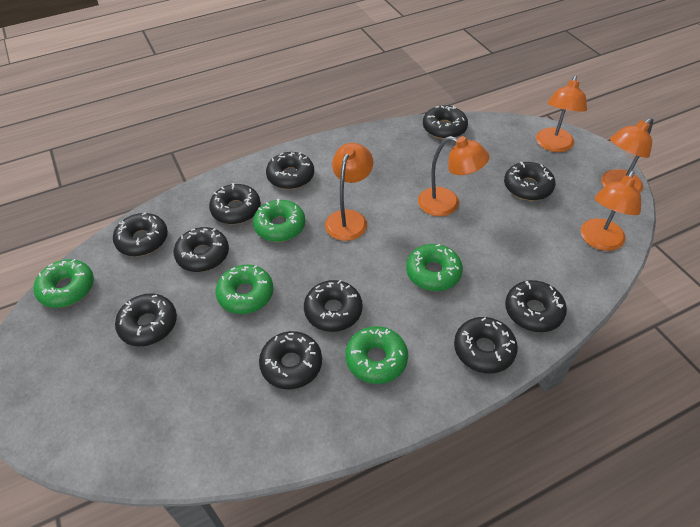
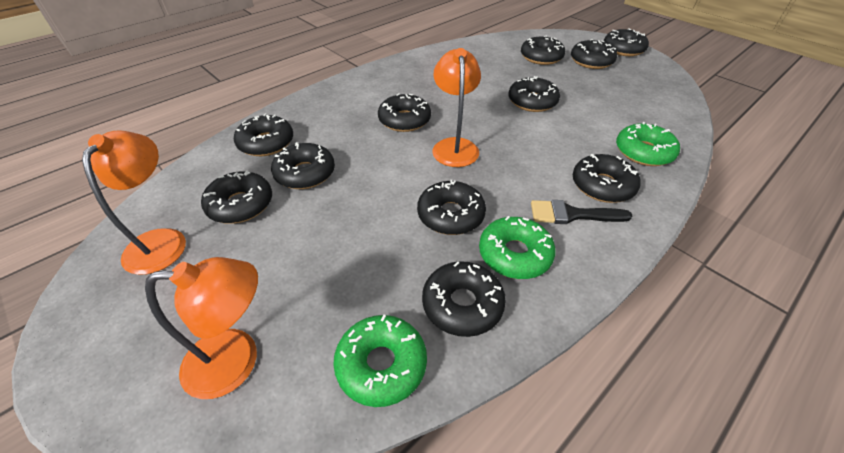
black brush: none = 0 -> [531,200,633,224] = 1
green donut: [33,259,94,308] [215,265,273,314] [253,199,305,242] [345,326,408,384] [406,244,463,291] = 5 -> [333,315,427,407] [479,216,556,279] [616,122,680,166] = 3
orange lamp: [325,143,373,241] [418,136,489,216] [536,75,587,152] [581,170,641,251] [601,118,653,193] = 5 -> [82,131,186,275] [145,257,258,399] [432,48,481,167] = 3

